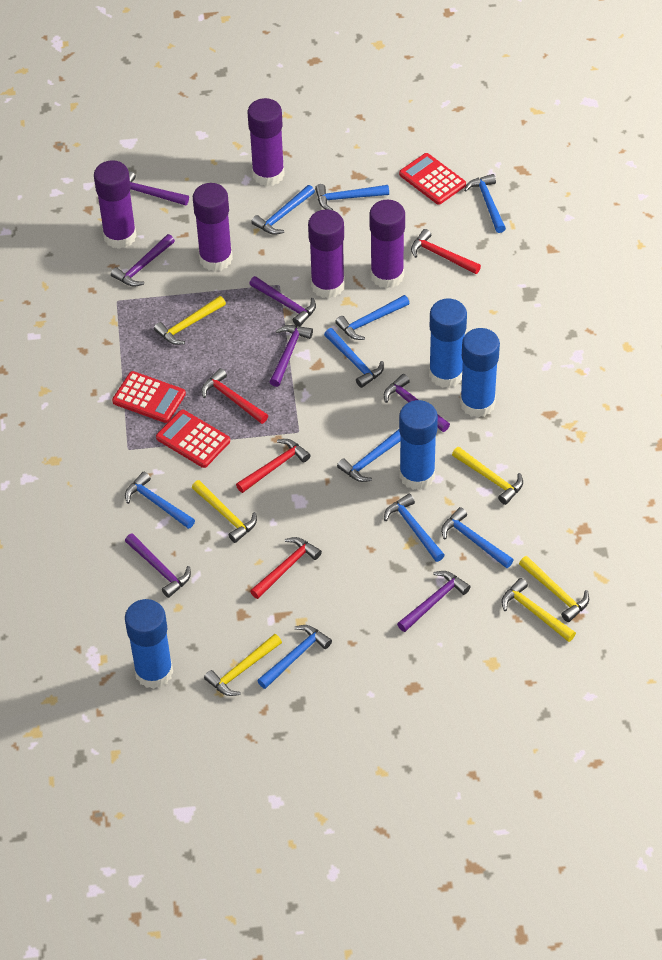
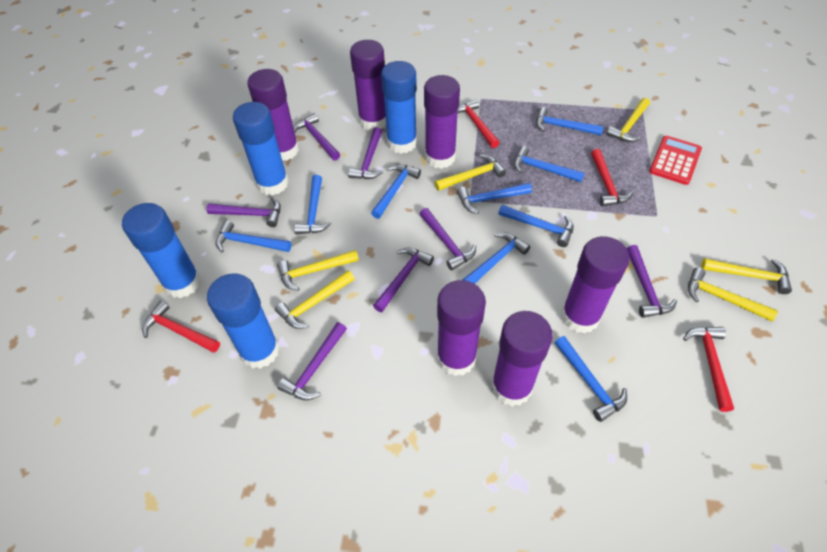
blue hammer: [125,472,195,529] [251,185,315,235] [257,625,332,689] [315,184,389,210] [324,328,384,388] [335,295,409,340] [337,429,400,482] [384,494,445,562] [441,507,514,568] [464,174,506,233] = 10 -> [215,220,291,252] [294,175,331,234] [371,164,421,219] [457,183,532,214] [463,233,530,284] [498,205,574,247] [514,146,585,182] [536,107,604,135] [555,336,627,422] = 9
purple glue stick: [94,160,137,249] [193,183,233,271] [248,98,285,186] [308,210,345,298] [369,200,405,289] = 5 -> [247,69,299,161] [350,40,386,131] [424,75,460,169] [437,280,486,376] [491,311,553,406] [561,236,630,334] = 6
red calculator: [112,371,186,423] [156,410,230,468] [399,153,466,205] = 3 -> [649,136,702,185] = 1

